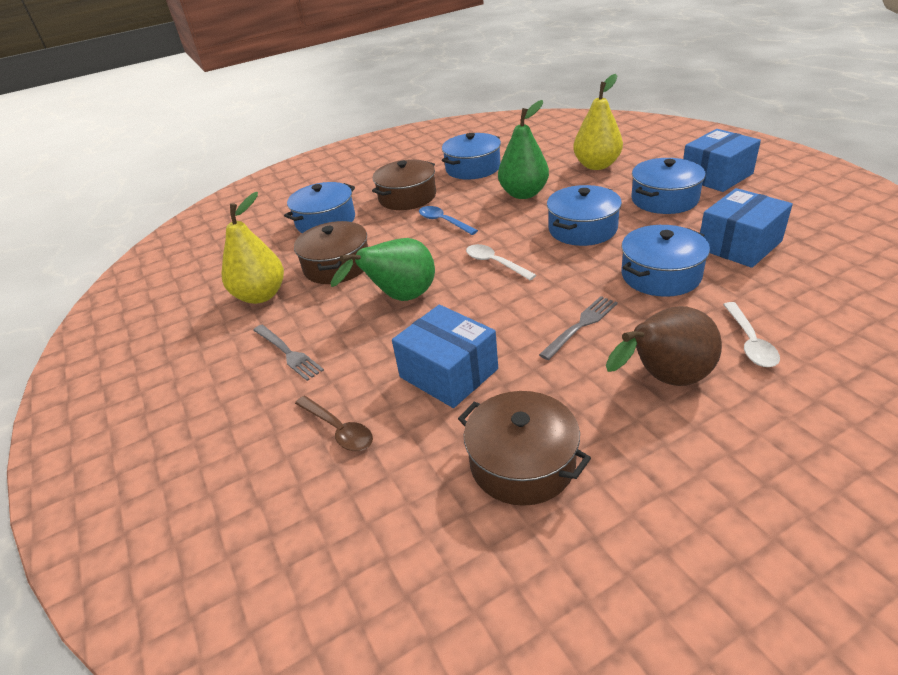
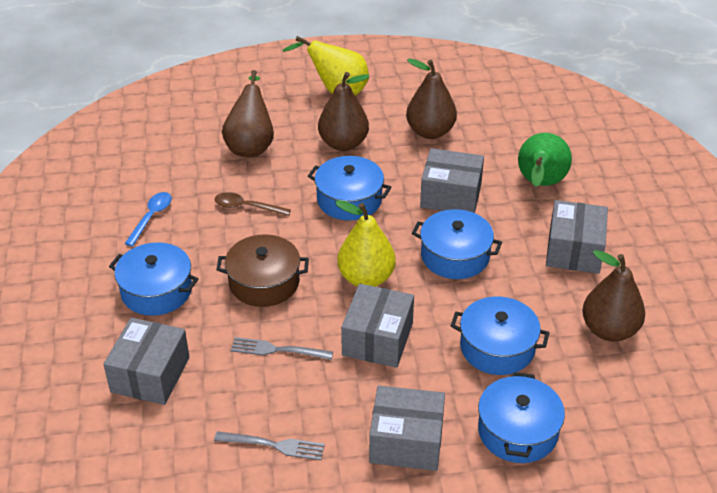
blue box: [392,305,498,408] [683,129,761,192] [700,188,793,268] = 3 -> none = 0
brown pear: [606,306,722,386] = 1 -> [222,70,274,157] [318,72,369,151] [406,58,457,139] [582,250,645,341] = 4
brown pot: [294,221,368,284] [372,159,436,210] [458,391,591,506] = 3 -> [216,234,309,307] = 1
green pear: [331,238,435,301] [498,100,549,199] = 2 -> [518,133,572,187] = 1
grey box: none = 0 -> [103,318,189,405] [341,284,414,368] [369,386,445,471] [420,148,484,213] [546,200,608,274] = 5
white spoon: [466,244,536,280] [723,302,780,367] = 2 -> none = 0

